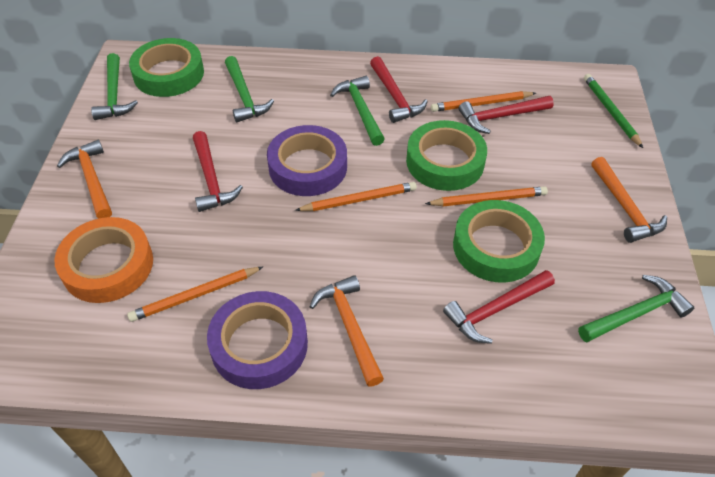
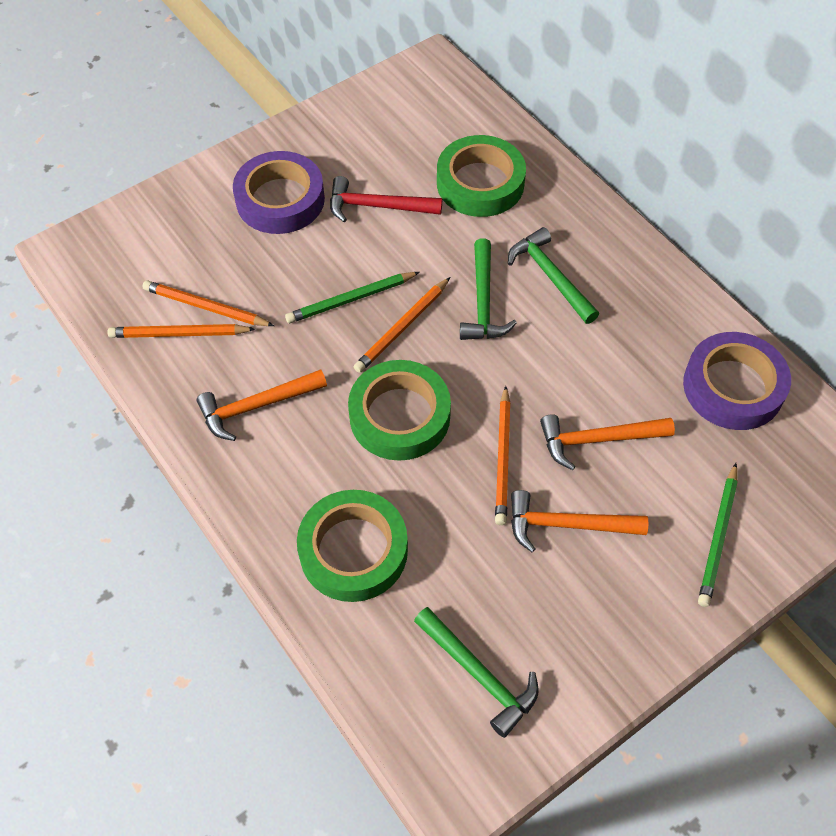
green hammer: [91,53,138,120] [225,56,274,122] [330,76,385,146] [578,275,694,342] = 4 -> [414,607,539,738] [460,238,517,340] [508,227,599,324] = 3
green pencil: [584,74,643,148] = 1 -> [285,272,420,323] [698,463,738,607] = 2
orange tape: [54,217,153,303] = 1 -> none = 0
red hammer: [193,131,243,212] [370,56,428,123] [443,270,555,344] [459,96,554,134] = 4 -> [330,176,442,222] = 1

